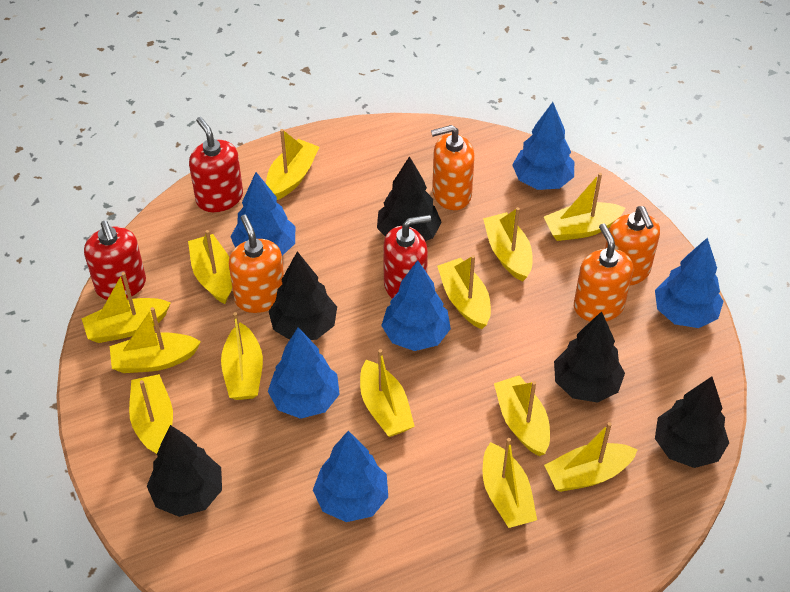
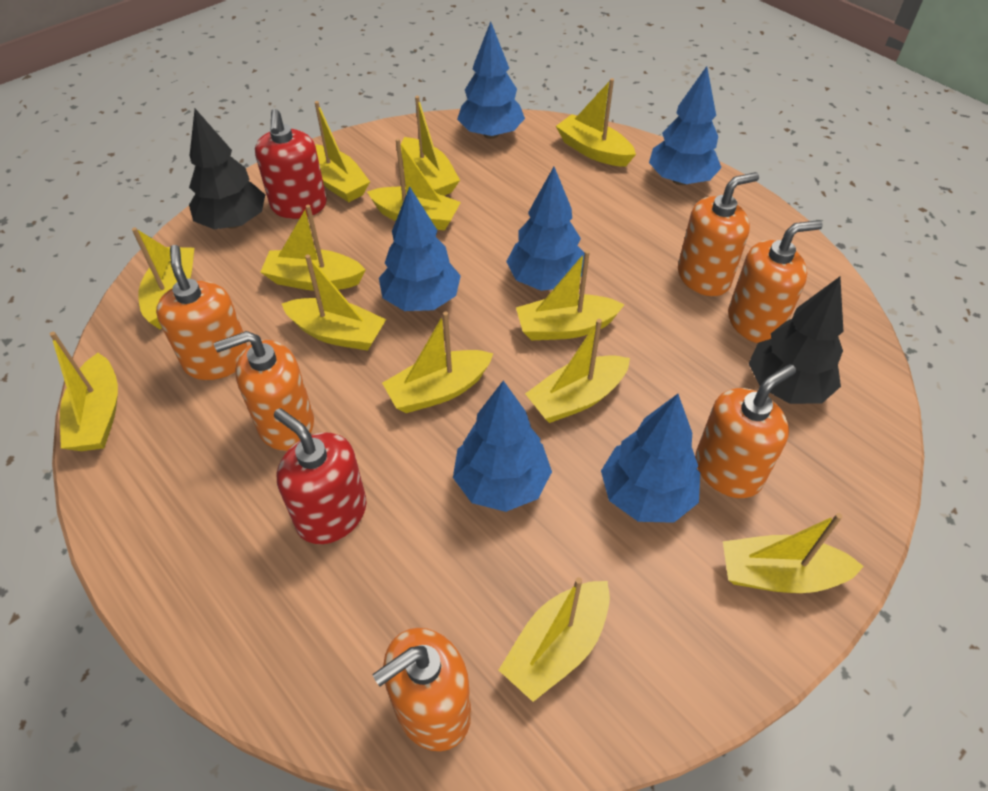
black tree: [147,425,222,517] [269,251,337,340] [377,156,442,241] [554,311,625,403] [655,377,729,468] = 5 -> [189,109,265,229] [748,277,844,404] = 2
orange soap dispenser: [229,215,284,313] [431,125,475,210] [574,223,633,321] [605,206,660,285] = 4 -> [156,245,248,380] [214,331,314,451] [372,628,471,751] [678,172,759,296] [695,364,796,498] [728,220,823,343] = 6
red soap dispenser: [84,221,146,300] [189,117,243,212] [383,215,431,299] = 3 -> [255,109,327,219] [274,408,367,544] = 2

